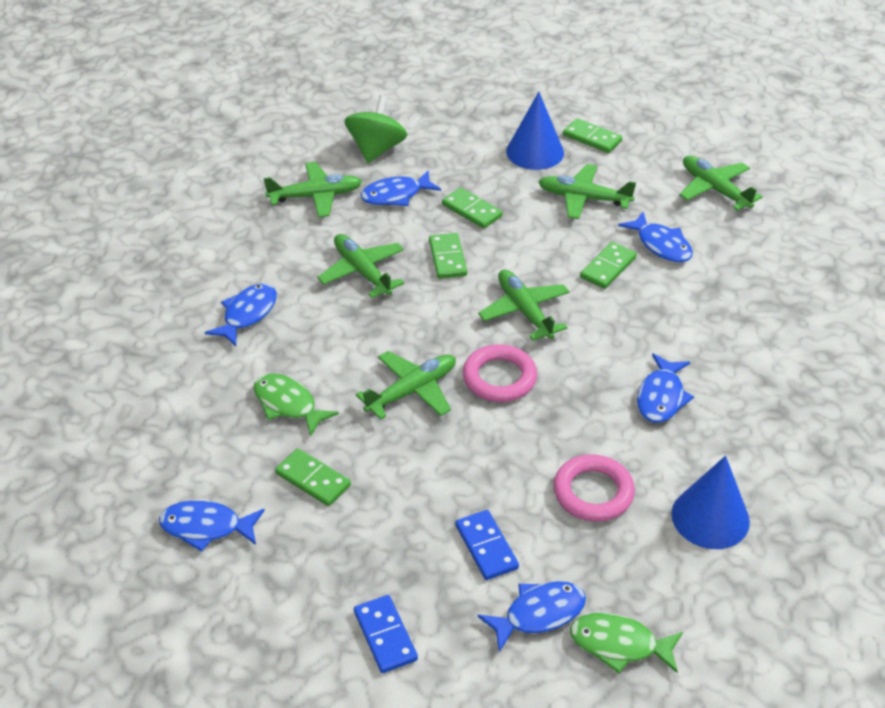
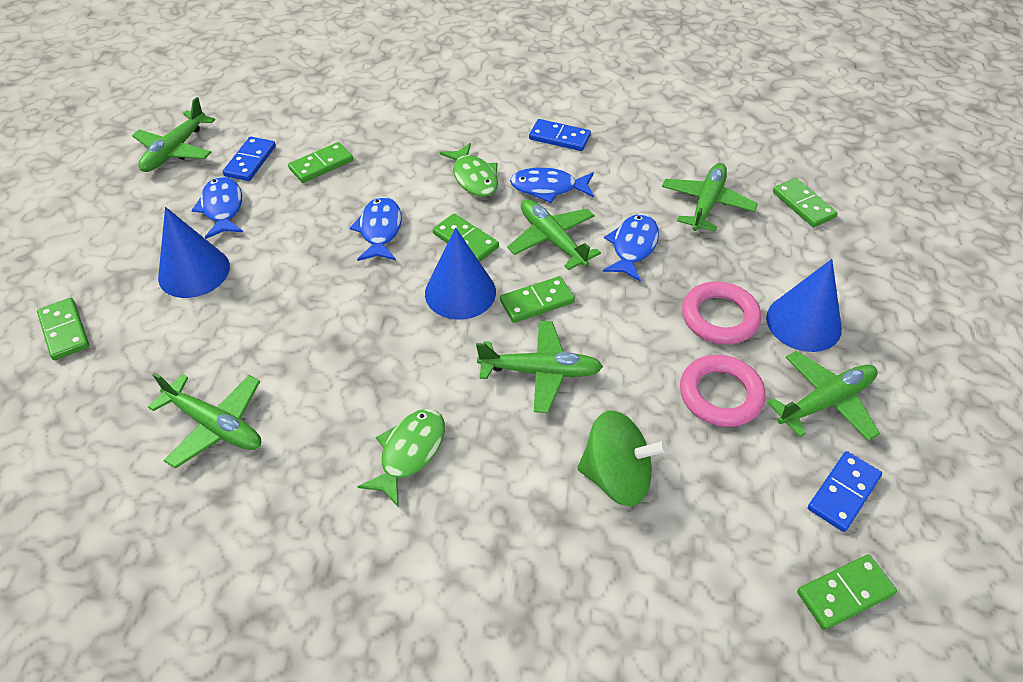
blue cone: [506,92,564,170] [672,456,750,549] = 2 -> [158,207,230,298] [425,228,496,320] [766,259,842,352] = 3
blue domino: [354,595,418,673] [455,510,519,580] = 2 -> [223,137,276,181] [529,119,591,151] [808,451,882,532] = 3
blue fish: [159,500,265,552] [205,283,277,346] [361,170,441,206] [477,581,586,652] [618,211,693,262] [637,353,694,423] = 6 -> [191,177,243,239] [350,197,402,261] [510,167,594,203] [603,214,659,282] = 4
green domino: [275,448,351,506] [429,233,467,279] [442,187,503,229] [563,118,622,153] [580,242,637,289] = 5 -> [37,298,89,360] [288,142,353,183] [433,214,499,262] [500,276,575,323] [773,178,838,227] [797,554,897,630] = 6

